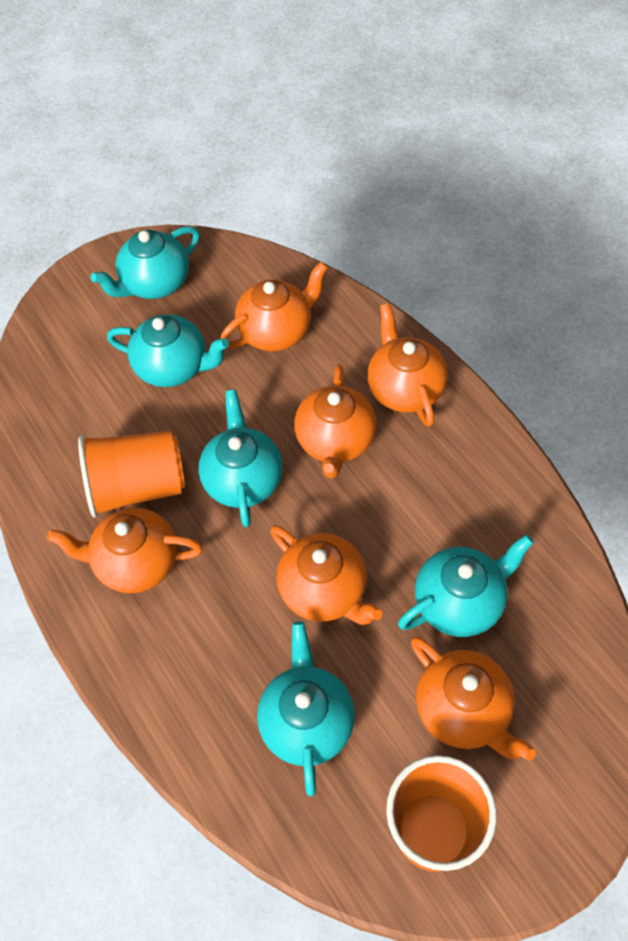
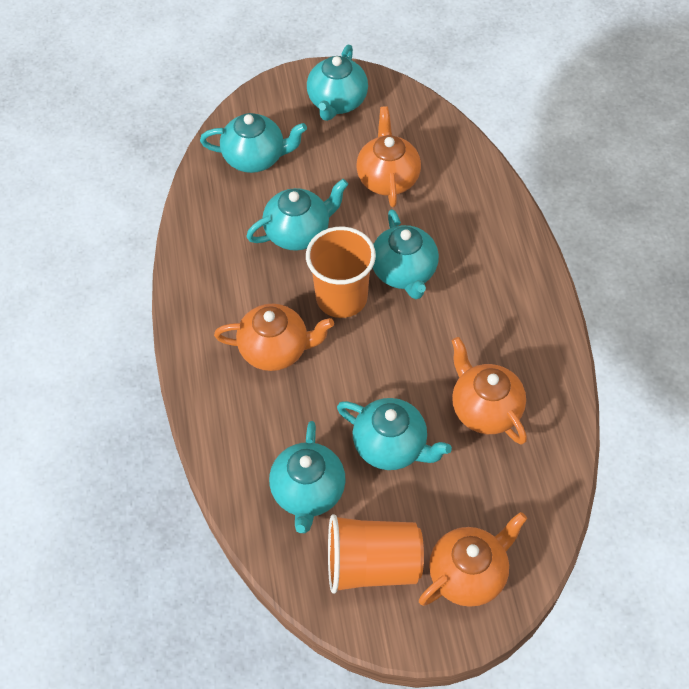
orange teapot: [47,508,203,593] [220,262,328,351] [270,525,382,625] [294,364,377,478] [367,303,448,427] [411,637,536,761] = 6 -> [214,304,334,371] [356,106,421,207] [419,512,527,607] [451,337,527,444] = 4
turquoise teapot: [91,226,200,299] [107,314,229,387] [198,390,283,527] [257,621,355,796] [398,534,534,637] = 5 -> [200,113,307,173] [246,179,348,251] [269,421,346,533] [307,45,368,121] [337,398,452,470] [372,209,439,299] = 6

